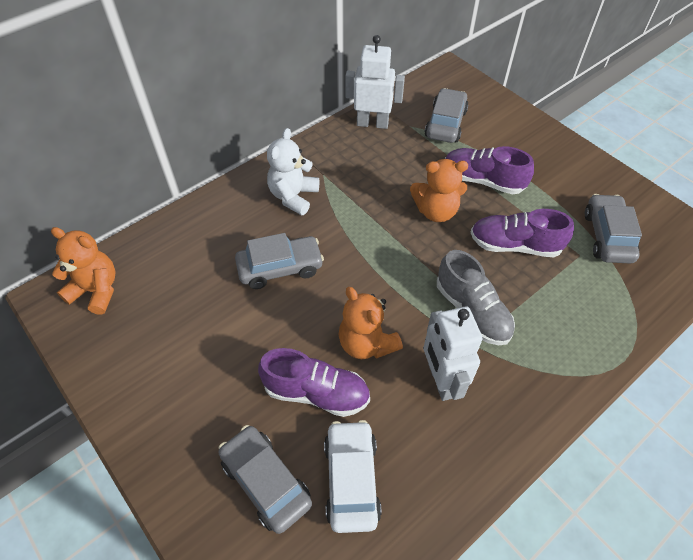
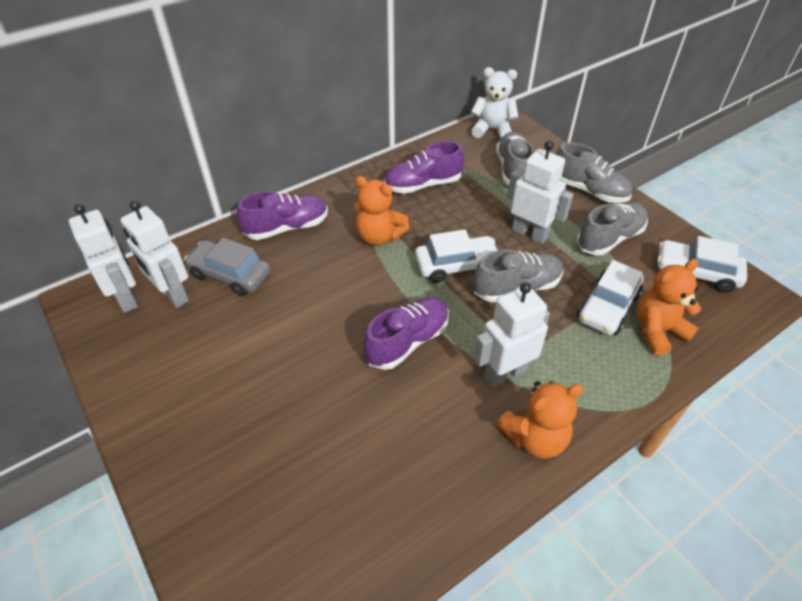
grey car: [218,425,312,534] [235,233,324,289] [425,88,468,143] [585,194,642,264] = 4 -> [184,238,270,296] = 1
grey shoe: [437,250,515,345] = 1 -> [473,250,563,302] [496,132,534,185] [555,142,632,203] [577,202,648,255] = 4
white car: [324,420,382,533] = 1 -> [415,229,498,283] [577,260,644,335] [657,236,747,293] = 3
white robot: [346,35,405,129] [423,307,483,401] = 2 -> [69,204,138,313] [120,200,189,308] [474,282,550,388] [507,141,573,244] = 4

